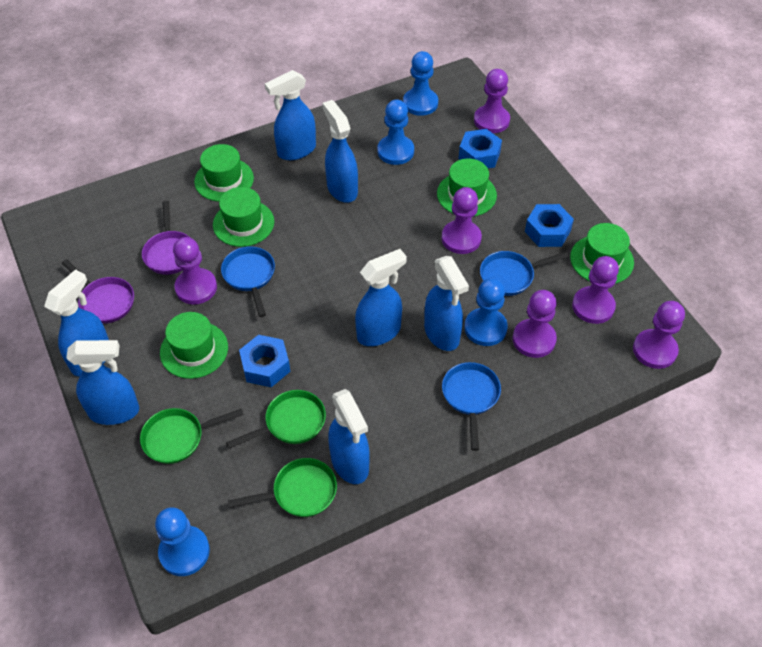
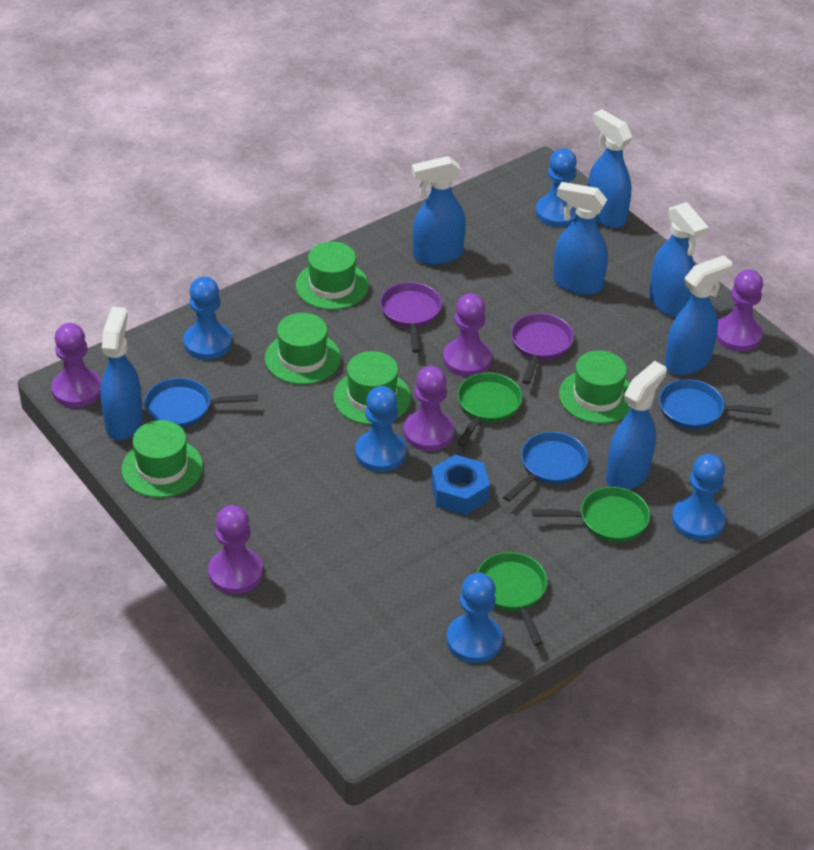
blue nut: [239,335,291,387] [459,129,502,168] [525,204,574,247] = 3 -> [431,454,490,515] = 1
blue pawn: [155,507,210,576] [378,100,414,165] [403,51,438,116] [464,278,508,346] = 4 -> [183,276,232,360] [355,386,406,472] [446,573,503,663] [536,148,577,227] [672,454,726,541] = 5
purple pawn: [173,237,217,305] [442,187,482,254] [474,69,510,133] [513,290,557,358] [572,256,619,324] [633,301,685,369] = 6 -> [52,323,102,408] [208,505,263,594] [404,366,454,451] [443,293,492,377] [716,269,763,352] = 5

